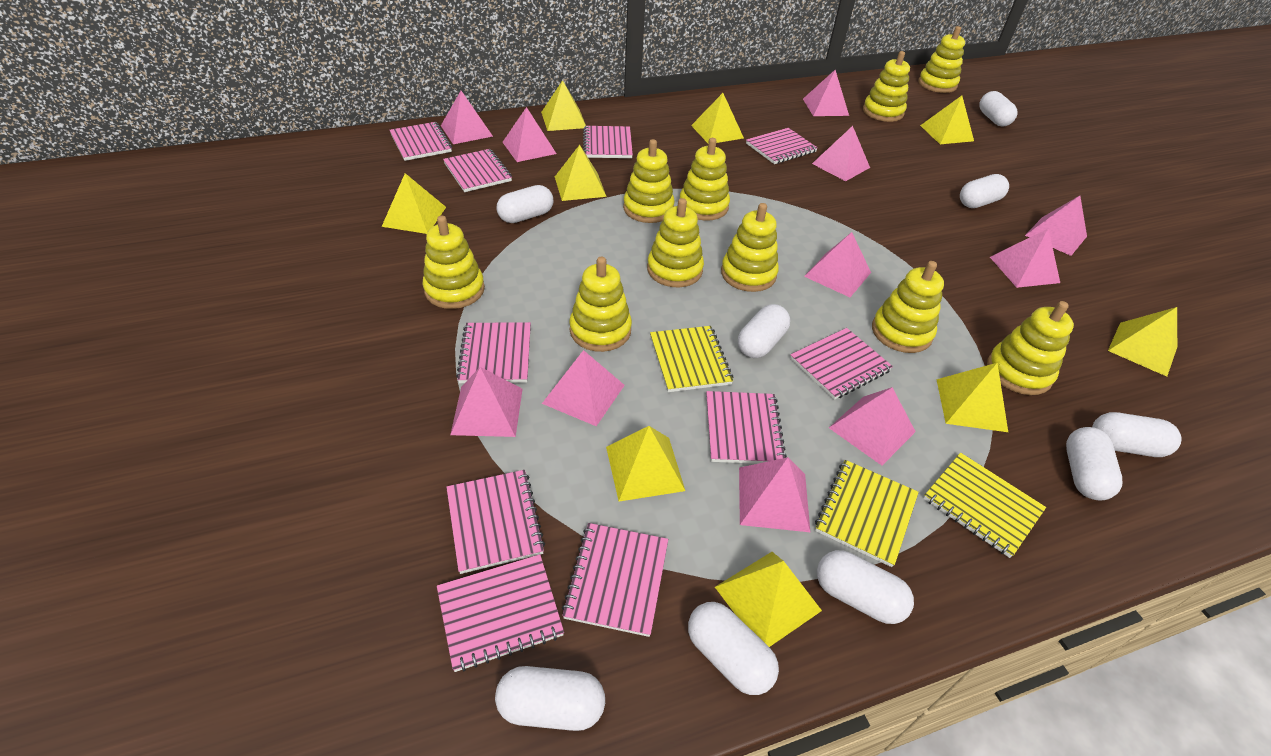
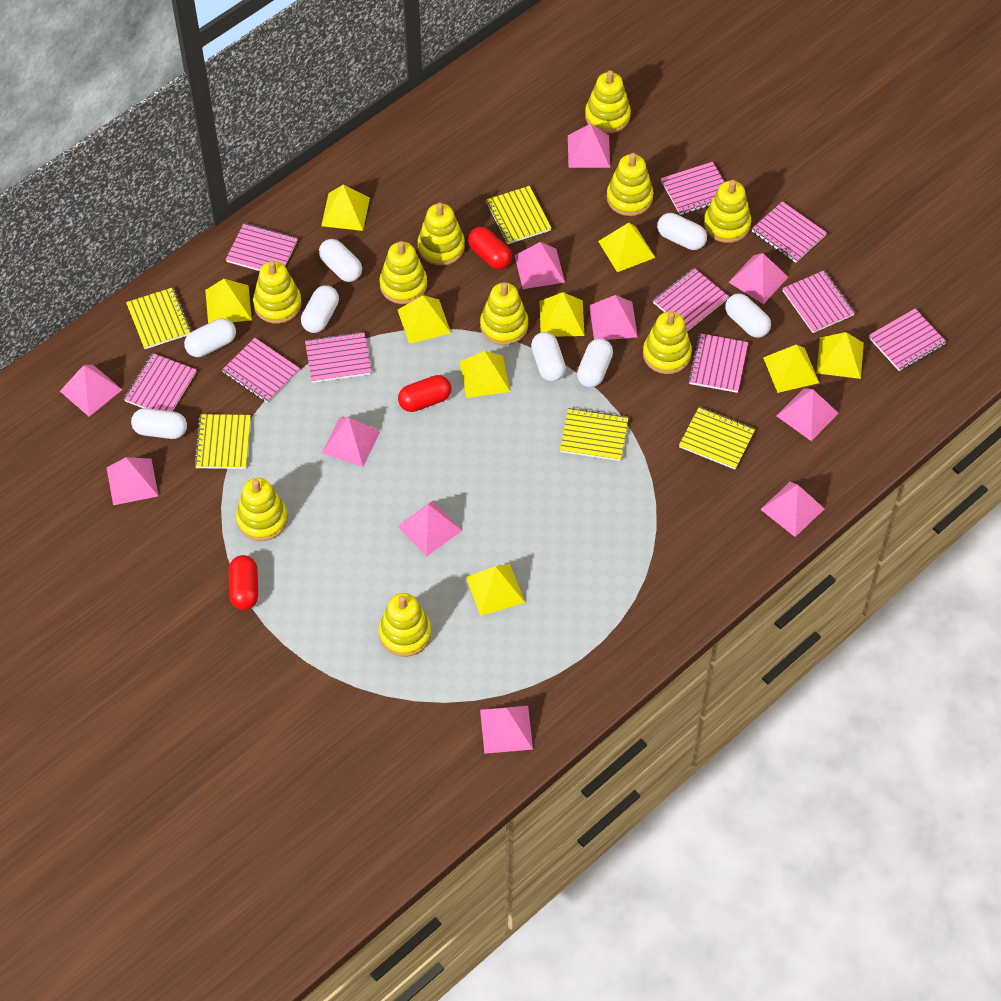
red capsule: none = 0 -> [229,555,258,610] [398,375,451,412] [468,227,512,269] = 3
white capsule: [495,666,605,731] [497,185,553,223] [688,602,779,695] [738,304,790,358] [817,550,914,624] [960,174,1009,208] [979,91,1017,126] [1066,427,1122,500] [1092,412,1181,457] = 9 -> [131,408,187,439] [184,318,236,357] [301,285,339,333] [319,239,362,282] [531,332,566,382] [577,338,613,387] [657,213,707,250] [725,293,771,338] = 8
yellow notebook: [650,326,733,392] [815,460,919,567] [923,453,1046,558] = 3 -> [126,287,192,349] [194,414,251,469] [486,186,551,244] [560,407,629,461] [679,407,755,469] = 5

